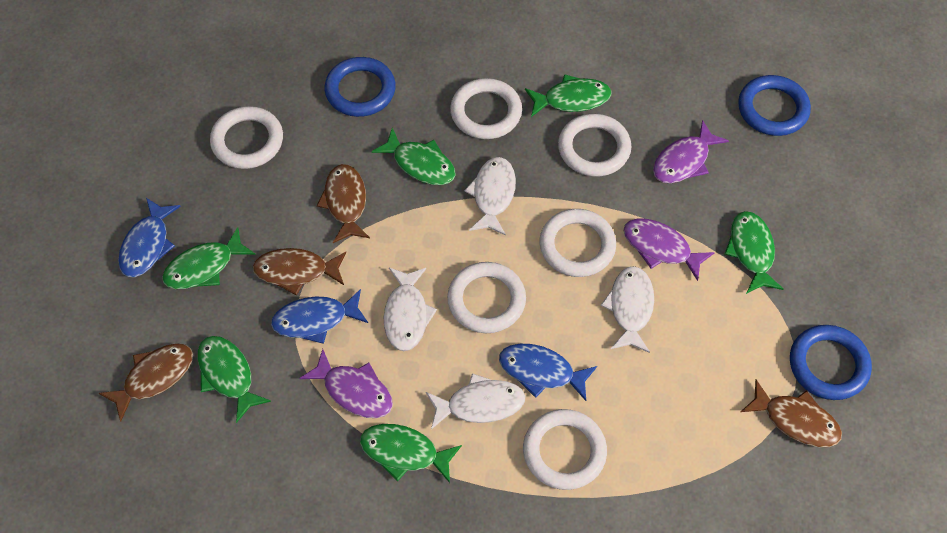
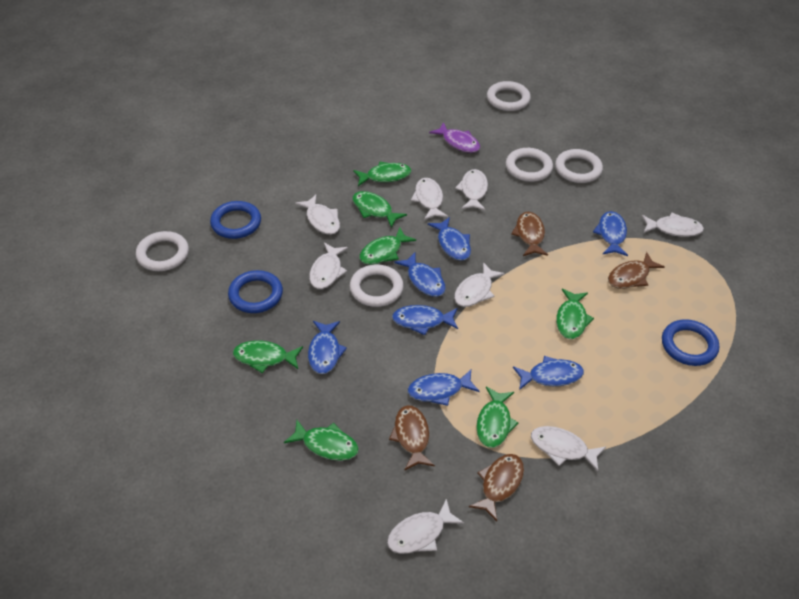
blue fish: [118,198,181,277] [271,289,368,344] [499,344,597,401] = 3 -> [308,321,347,374] [392,305,458,335] [394,253,446,297] [408,370,480,406] [428,217,471,261] [513,356,584,390] [593,211,628,256] = 7
green fish: [162,227,256,289] [197,336,271,423] [360,424,462,483] [371,128,456,185] [525,74,612,117] [725,211,784,294] = 6 -> [233,341,303,373] [284,419,359,461] [353,162,411,186] [353,191,407,228] [359,227,416,265] [476,387,519,448] [556,288,594,339] = 7
purple fish: [299,349,393,418] [623,219,715,281] [653,120,729,183] = 3 -> [429,122,480,153] = 1
white fish: [384,268,437,351] [426,373,525,429] [464,157,516,236] [601,266,654,353] = 4 -> [295,195,340,235] [309,243,348,289] [387,498,464,554] [411,178,448,220] [454,262,505,307] [455,169,488,210] [531,426,606,471] [642,213,704,237] = 8
white ring: [210,106,283,169] [447,262,526,333] [450,78,522,139] [523,409,607,490] [540,209,616,277] [558,114,631,177] = 6 -> [136,231,189,271] [350,264,404,307] [487,81,531,111] [506,148,553,182] [555,149,603,183] = 5

